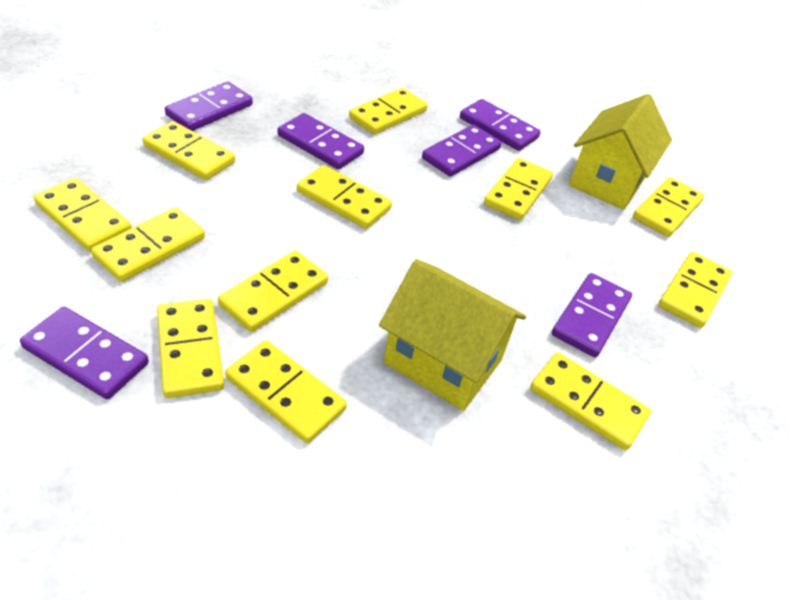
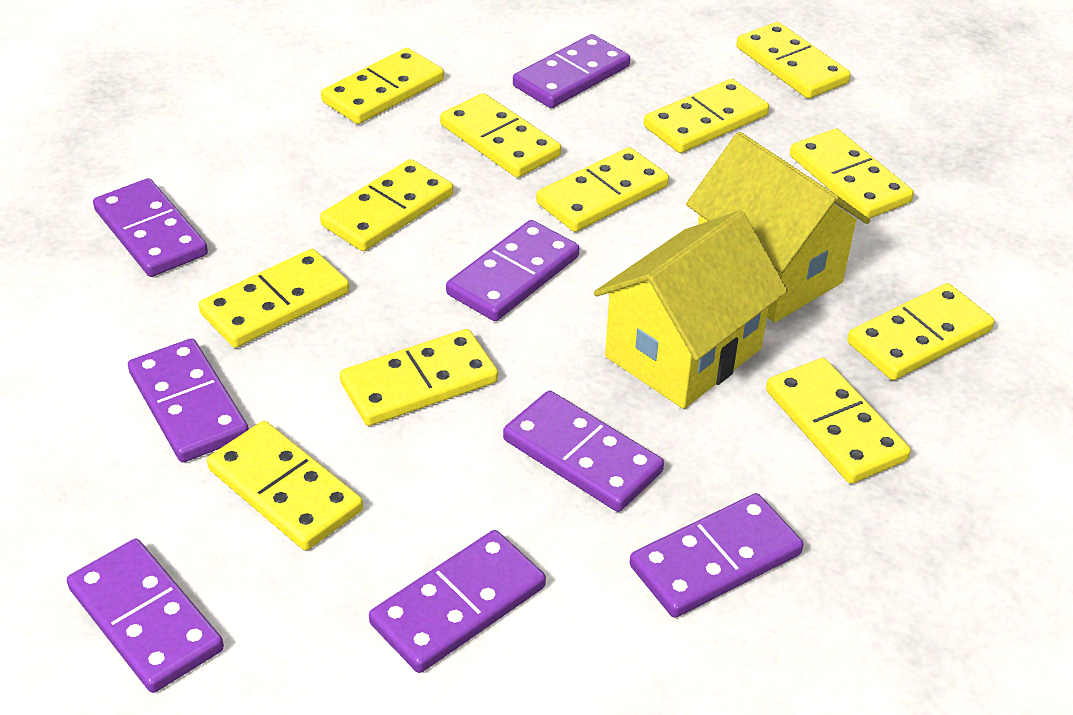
purple domino: [20,307,149,399] [165,82,253,131] [278,113,364,169] [422,125,501,177] [460,99,541,151] [552,273,632,357] = 6 -> [67,539,224,693] [93,178,208,277] [128,338,249,462] [369,530,546,673] [446,220,579,321] [503,391,664,512] [513,34,630,108] [629,493,803,618] = 8

